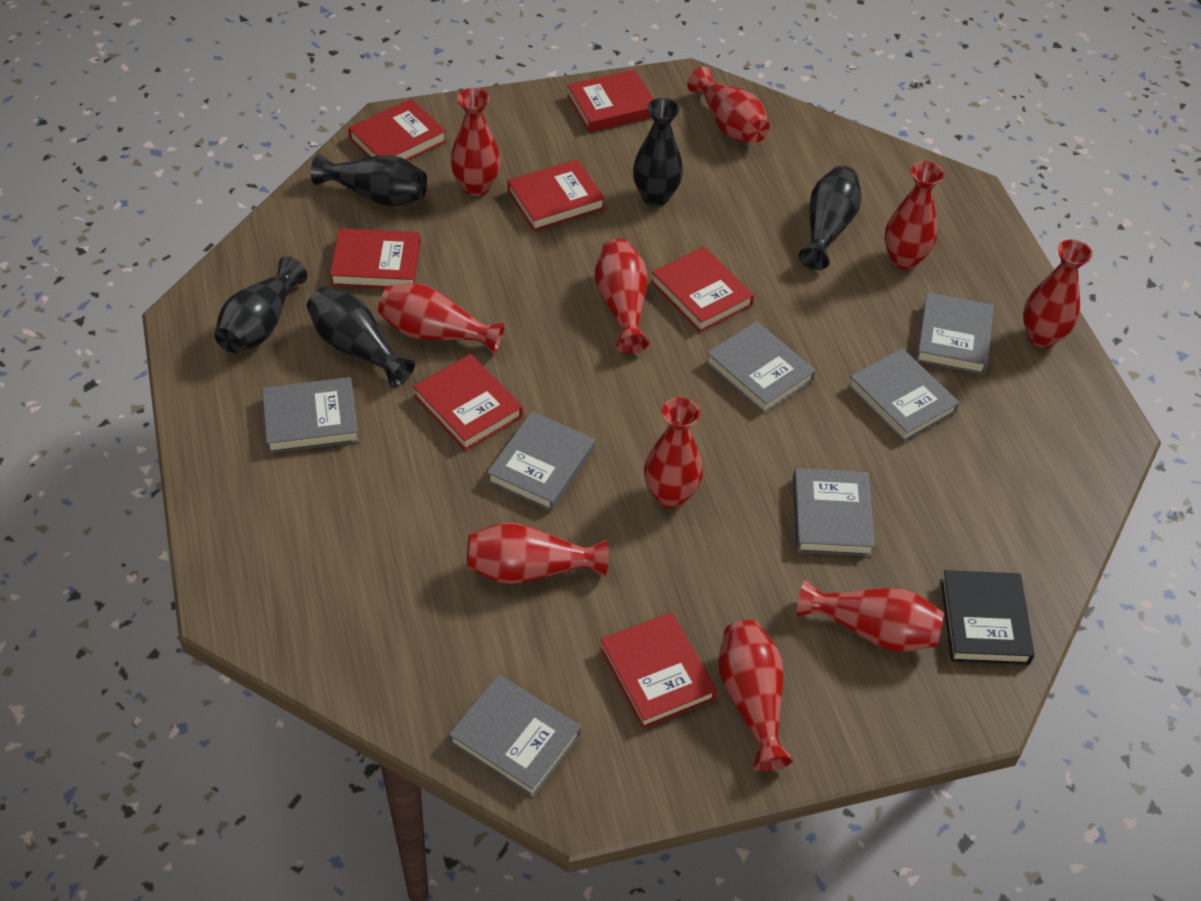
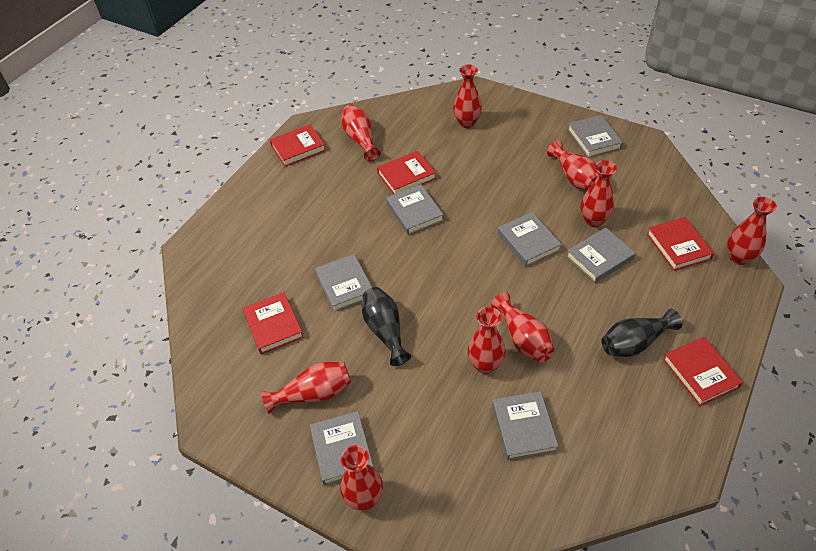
black book: [940,570,1035,665] = 1 -> none = 0
black vase: [214,256,307,353] [307,287,415,387] [311,154,427,206] [633,98,683,206] [798,166,862,270] = 5 -> [362,287,411,366] [601,309,682,357] = 2
red book: [330,228,420,288] [348,99,447,161] [413,354,523,451] [507,159,605,231] [567,69,654,132] [600,612,717,729] [651,246,754,332] = 7 -> [243,292,304,354] [270,124,326,167] [377,151,436,194] [647,217,714,271] [663,337,743,406] = 5
red vase: [378,283,505,354] [450,88,501,196] [467,523,609,584] [595,238,649,354] [644,397,703,508] [687,67,770,143] [718,620,793,771] [797,580,944,652] [884,161,944,269] [1023,239,1093,348] = 10 -> [261,362,351,414] [340,445,383,510] [341,104,381,161] [453,65,482,128] [468,307,506,374] [491,292,554,362] [547,141,598,190] [581,160,617,227] [727,197,777,265] = 9

